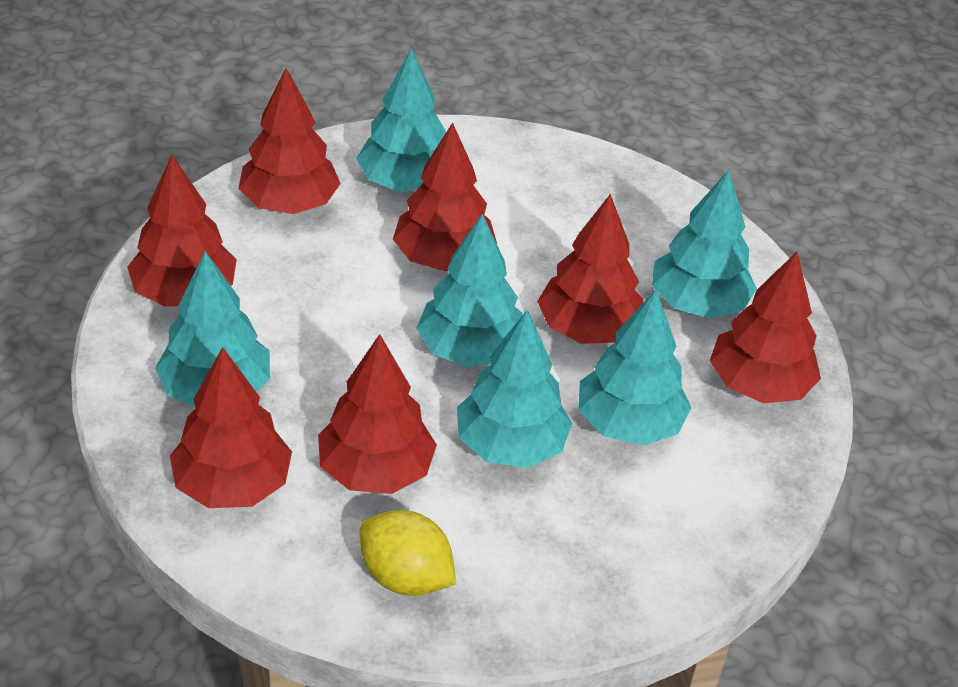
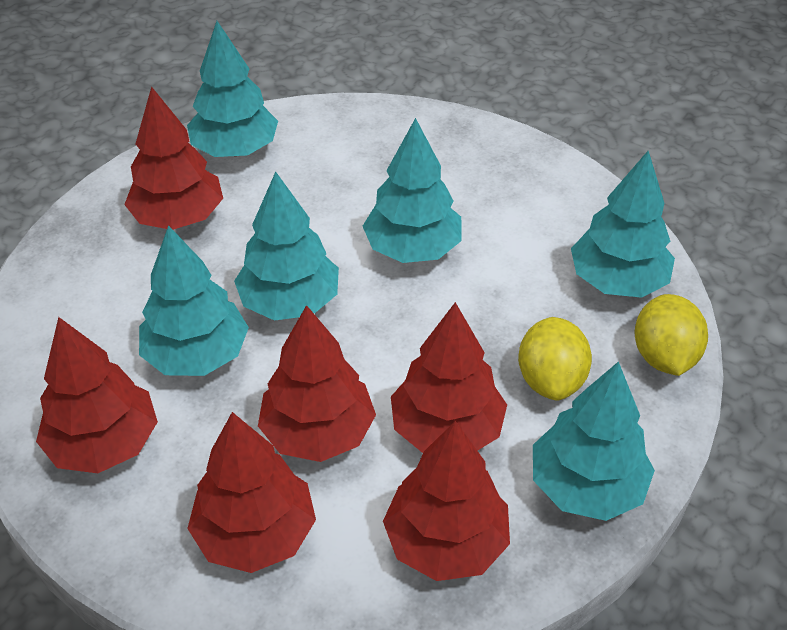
red tree: [127,155,237,307] [170,347,292,508] [239,68,341,214] [318,334,437,494] [393,123,497,271] [537,194,643,344] [710,252,821,403] = 7 -> [36,317,158,473] [124,86,223,230] [187,412,316,573] [258,305,376,462] [383,421,510,581] [391,302,507,453] = 6
yellow lemon: [360,510,456,596] = 1 -> [518,317,592,401] [634,294,708,376] = 2

